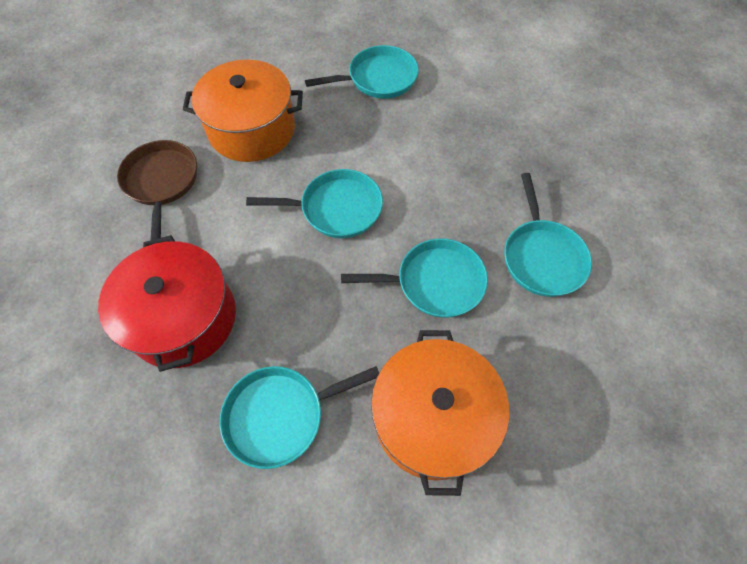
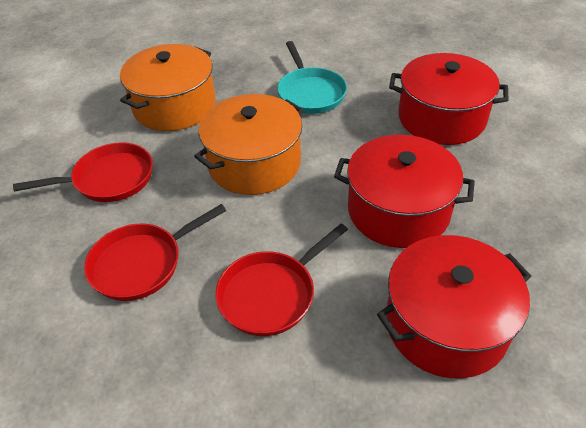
brown pan: [117,140,197,240] = 1 -> none = 0
red pan: none = 0 -> [13,142,153,202] [84,204,226,301] [215,223,348,336] = 3
red pot: [98,235,236,372] = 1 -> [334,135,475,248] [377,235,531,379] [389,53,509,145] = 3
turquoise pan: [220,366,379,469] [246,169,383,238] [305,45,419,99] [341,238,488,318] [504,173,592,297] = 5 -> [277,41,347,114] = 1

